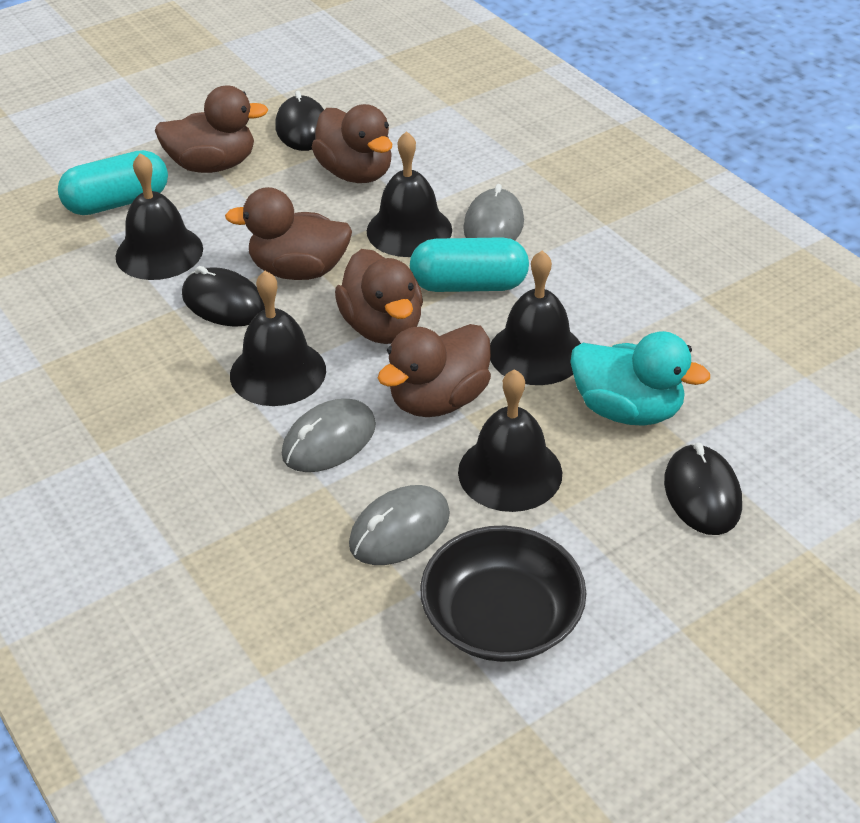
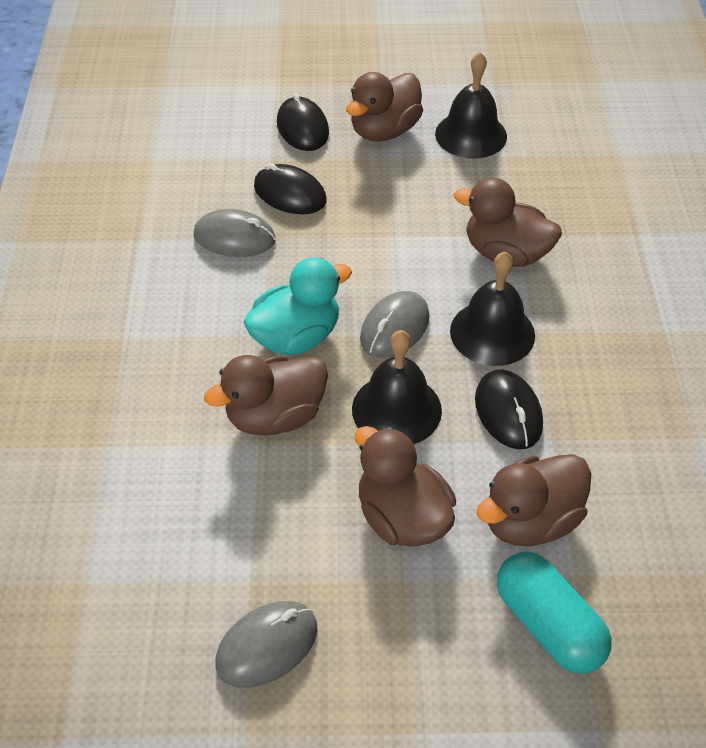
black bell: [115,153,203,280] [230,271,326,406] [367,131,452,257] [458,369,562,512] [490,251,581,385] = 5 -> [352,330,442,444] [435,52,507,159] [450,251,535,366] = 3
black bowl: [420,526,586,662] = 1 -> none = 0
turquoise capsule: [58,150,168,215] [410,237,529,292] = 2 -> [497,552,612,674] = 1

